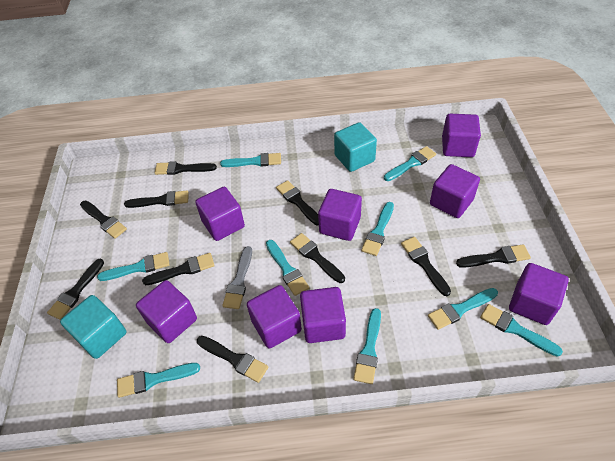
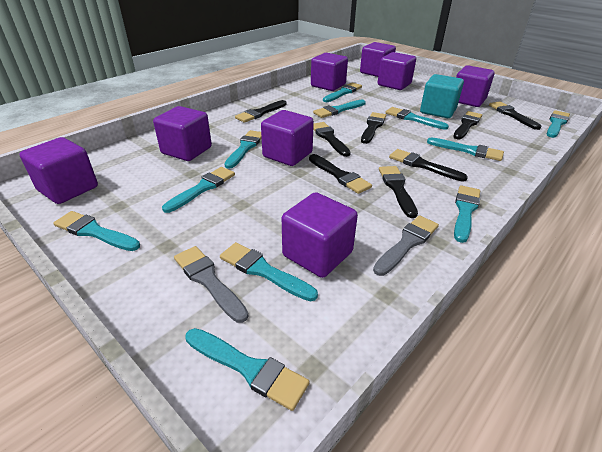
black brush: [47,259,104,320] [80,201,127,239] [124,190,189,208] [142,253,215,285] [155,161,217,175] [197,336,268,383] [276,180,319,225] [290,233,345,283] [401,237,451,296] [456,244,531,268] = 10 -> [235,100,287,123] [309,154,372,194] [313,122,351,157] [361,112,386,144] [379,166,418,218] [389,149,468,182] [453,111,482,139] [489,101,541,130] = 8
grey brush: [222,246,252,309] = 1 -> [174,246,248,323] [373,215,439,276] = 2
turquoise brush: [97,252,170,281] [117,363,200,398] [220,153,281,167] [266,240,309,296] [353,308,381,384] [361,202,394,256] [384,146,436,181] [428,288,498,330] [480,304,563,356] = 9 -> [53,211,140,251] [162,167,235,213] [185,328,309,411] [220,242,318,301] [225,130,262,169] [313,100,366,118] [323,82,362,102] [385,107,449,130] [427,137,504,161] [454,185,480,243] [547,110,570,138] = 11
turquoise cube: [60,295,126,359] [334,122,377,172] = 2 -> [420,74,464,118] = 1

